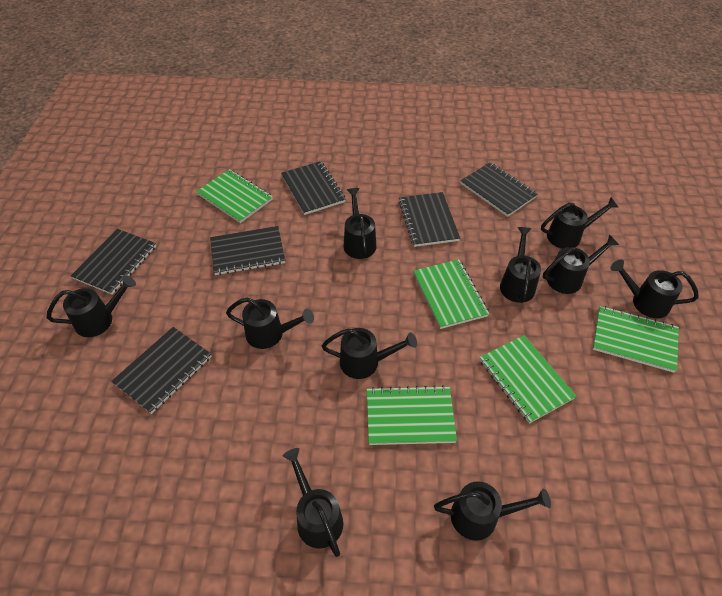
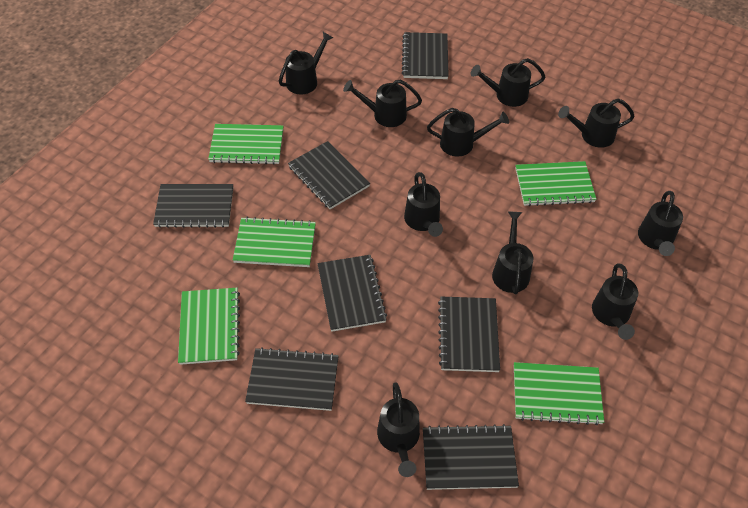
black notebook: [71,229,156,295] [111,327,212,414] [210,226,285,275] [281,161,346,215] [399,192,460,247] [461,162,538,217] = 6 -> [153,184,233,228] [245,347,339,411] [288,141,370,209] [317,255,387,332] [402,32,449,79] [423,424,519,490] [438,297,500,372] = 7

